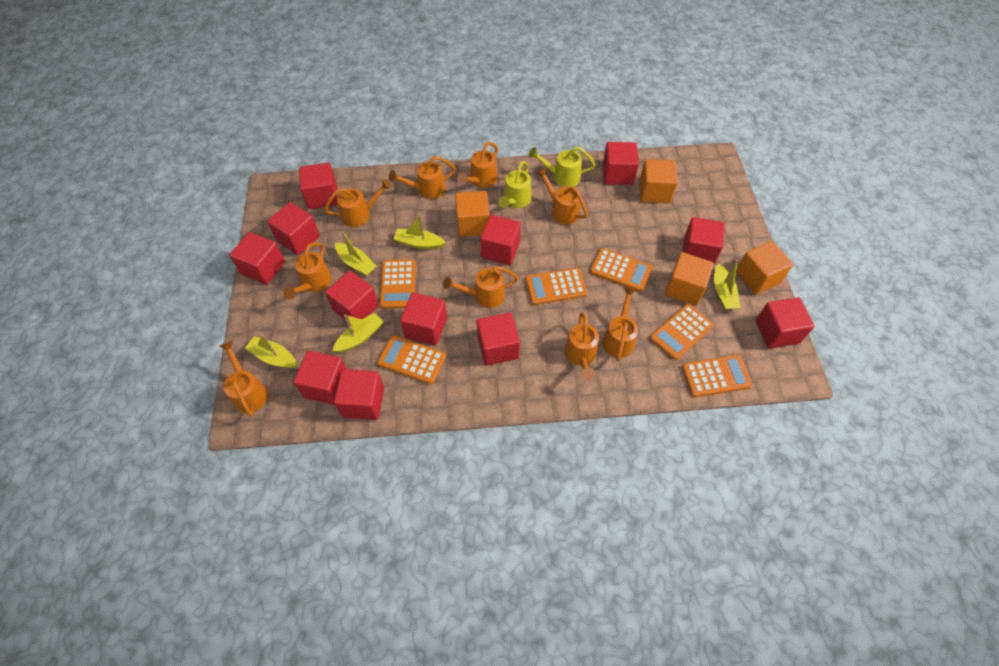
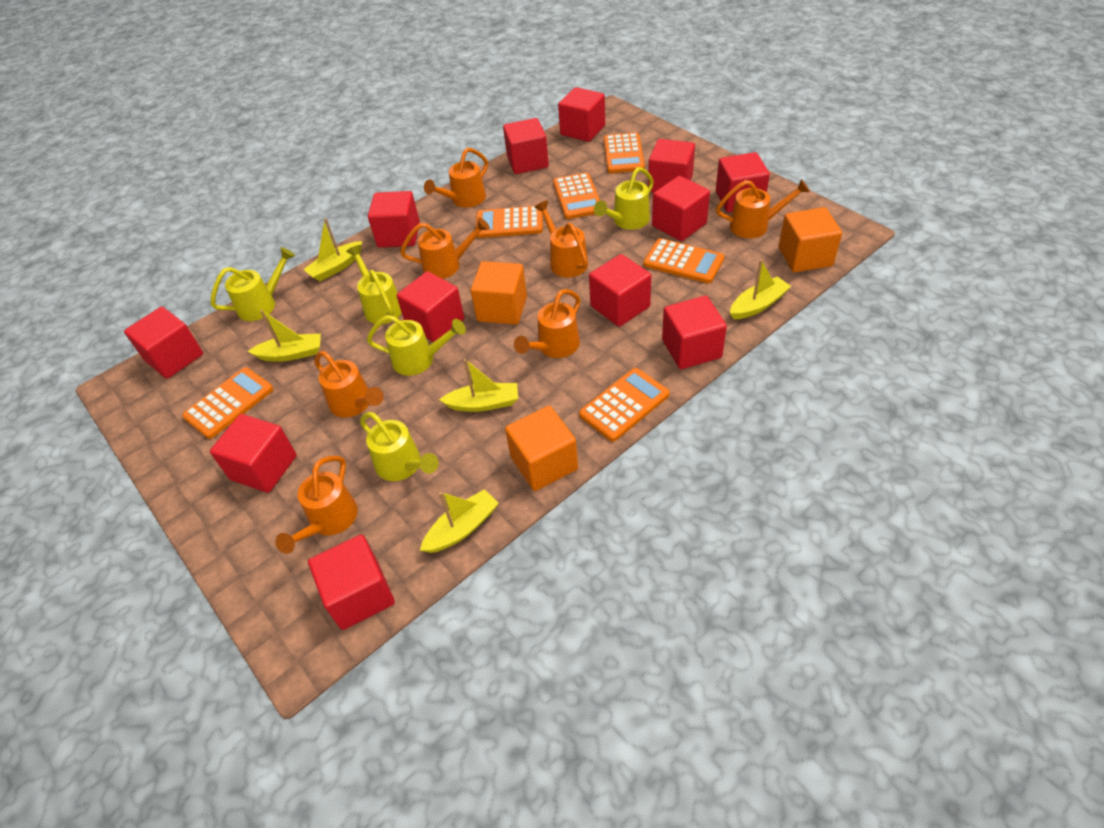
orange cube: [455,191,490,237] [639,159,678,204] [665,252,714,306] [736,241,793,295] = 4 -> [471,261,527,325] [505,406,578,491] [779,207,842,272] = 3
orange watering can: [220,341,268,416] [283,242,332,299] [324,179,392,227] [389,156,456,199] [443,266,519,308] [457,142,498,188] [536,167,588,225] [564,312,599,380] [602,287,638,361] = 9 -> [275,456,358,554] [314,351,384,417] [400,217,490,279] [424,148,488,208] [514,289,581,358] [534,200,588,277] [716,179,810,238] = 7
yellow watering can: [498,161,531,208] [529,147,595,187] = 2 -> [211,247,295,321] [346,245,402,324] [360,412,439,481] [367,315,466,376] [594,167,654,230] = 5

